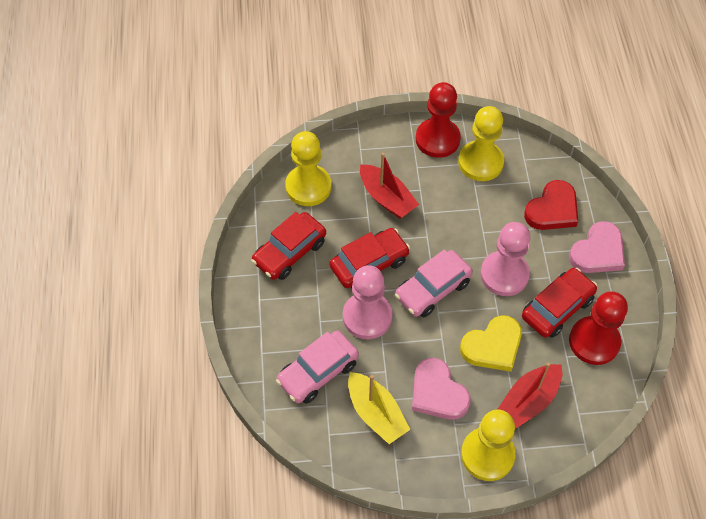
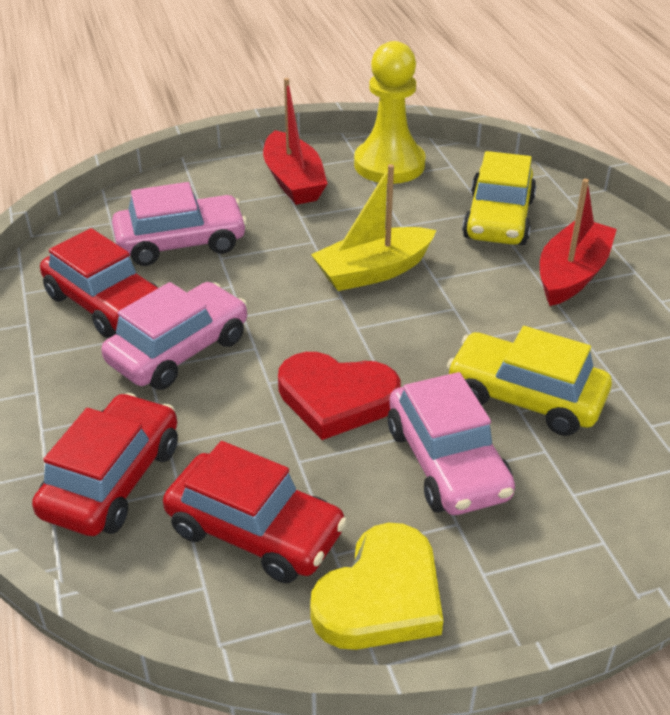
pink car: [276,331,359,404] [395,250,473,317] = 2 -> [101,282,248,390] [112,182,247,266] [388,372,515,515] = 3
pink heart: [412,358,471,420] [569,221,625,273] = 2 -> none = 0
pink pawn: [343,265,393,339] [480,222,530,296] = 2 -> none = 0
red pawn: [416,82,461,158] [569,291,628,365] = 2 -> none = 0
yellow car: none = 0 -> [446,326,612,436] [462,151,536,245] = 2
yellow pawn: [285,131,331,206] [458,106,504,181] [461,410,516,481] = 3 -> [354,41,425,184] = 1

